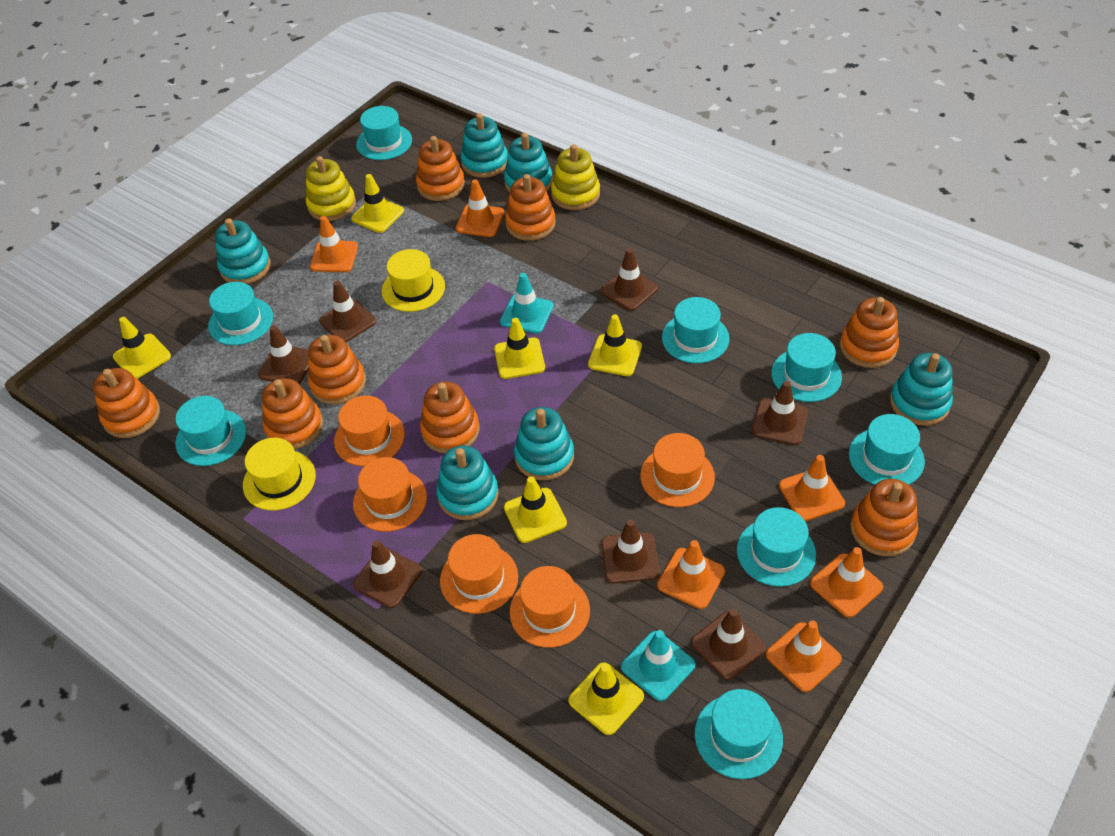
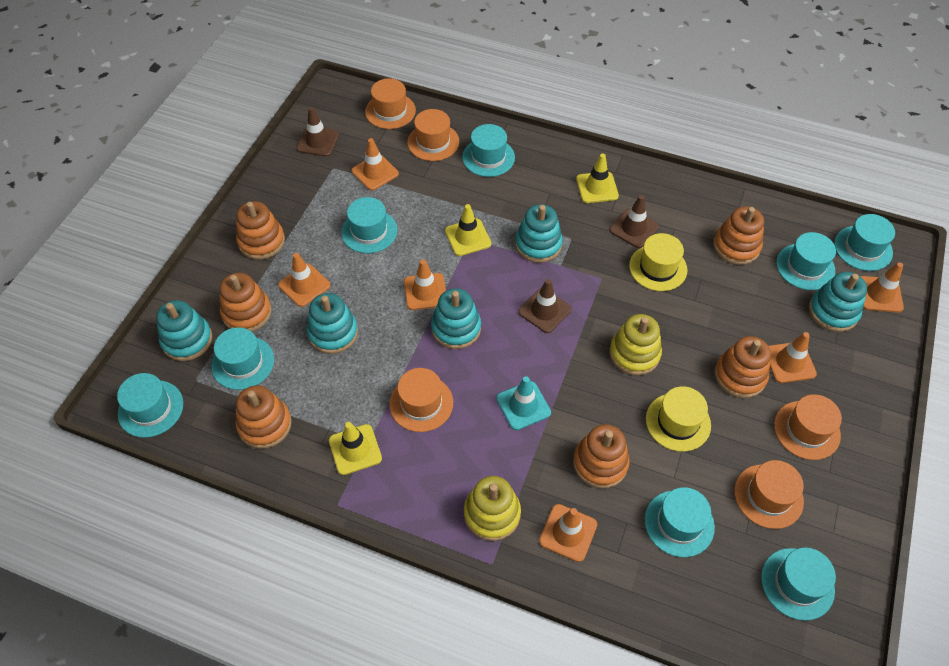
brown traffic cone: [258,325,309,384] [319,281,376,342] [353,540,422,608] [601,248,658,311] [601,520,660,583] [691,609,766,680] [752,381,808,445] = 7 -> [297,107,339,157] [518,279,571,333] [610,195,659,248] = 3
orange stacking toy: [93,368,160,438] [262,378,323,449] [308,335,366,405] [416,136,465,201] [420,382,480,453] [505,174,556,241] [840,297,899,368] [850,479,918,556] = 8 -> [219,273,272,332] [235,385,292,449] [236,201,285,260] [573,424,630,488] [713,206,764,265] [714,336,771,398] = 6
turquoise stacking toy: [215,218,271,284] [436,445,499,520] [461,113,508,178] [504,133,553,192] [514,407,574,480] [890,353,953,426] = 6 -> [156,300,212,361] [307,293,358,354] [431,288,481,349] [515,204,563,263] [809,272,867,332] = 5
turquoise traffic cone: [500,273,554,334] [621,630,695,701] = 2 -> [496,376,551,430] = 1
yellow traffic cone: [113,317,171,379] [351,174,404,233] [494,318,545,379] [504,476,567,543] [568,662,644,735] [588,314,642,376] = 6 -> [329,422,382,475] [445,204,491,256] [576,154,619,203] = 3

